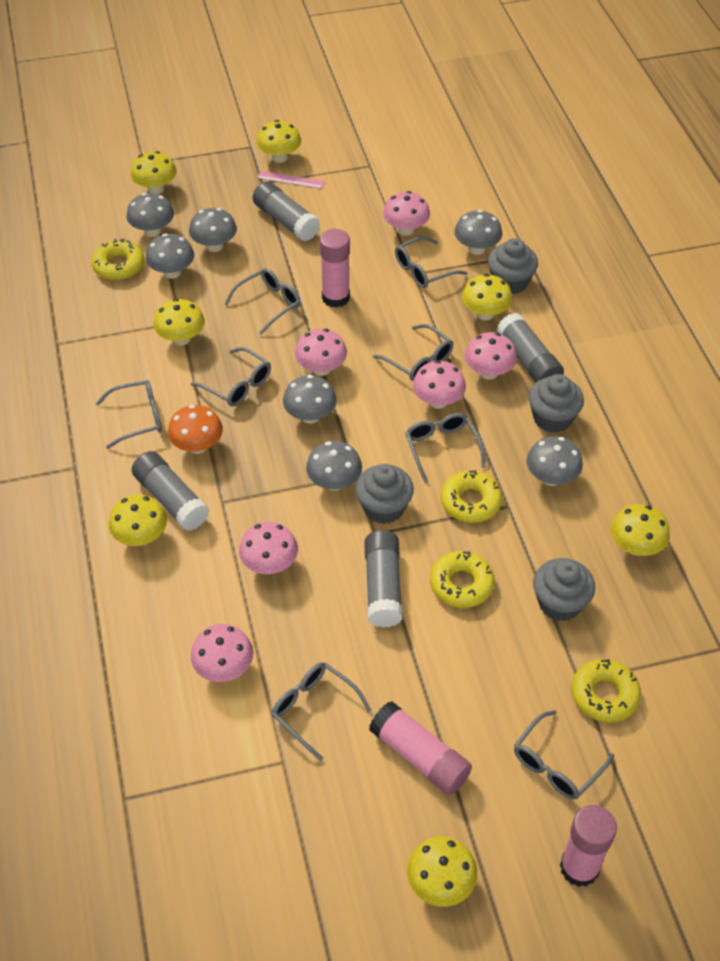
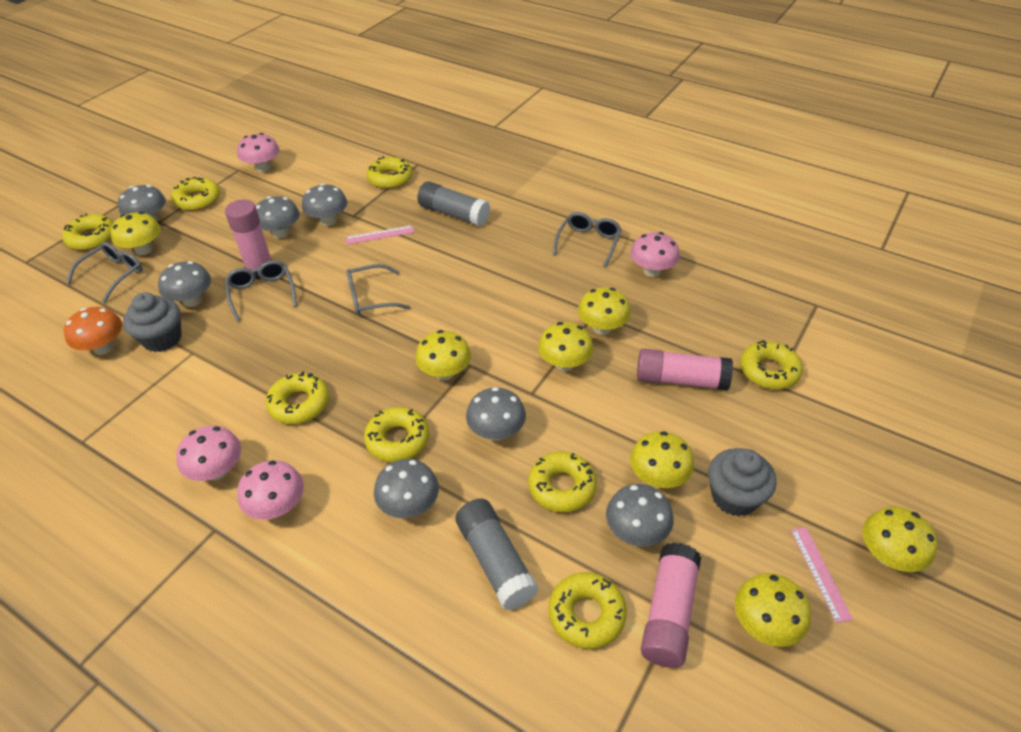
grey cupcake: [355,464,414,524] [488,238,538,294] [529,374,584,433] [533,558,595,621] = 4 -> [123,293,182,352] [708,448,777,517] = 2
grey glasses: [96,380,162,449] [190,347,271,406] [224,268,301,335] [271,662,371,761] [373,324,453,381] [395,236,468,288] [405,413,486,483] [514,710,614,799] = 8 -> [67,242,142,303] [225,260,297,322] [346,264,411,316] [553,212,622,267] = 4
grey glue stick: [132,451,209,531] [253,181,320,241] [364,530,403,628] [497,313,564,383] = 4 -> [417,181,490,227] [455,498,538,610] = 2
pink mushroom: [191,624,254,682] [239,522,298,574] [295,329,347,376] [383,191,430,236] [413,360,466,409] [465,332,517,380] = 6 -> [176,425,241,481] [237,133,280,172] [237,460,304,520] [630,232,680,277] = 4
pink ruler: [257,171,325,189] = 1 -> [345,225,415,244] [791,527,853,623] = 2
yellow donut: [91,239,145,280] [430,551,495,608] [441,470,502,523] [572,659,641,723] = 4 -> [62,214,114,250] [171,177,220,211] [266,371,329,424] [364,407,429,462] [366,157,412,189] [528,452,597,512] [548,572,627,649] [740,340,803,389] = 8

